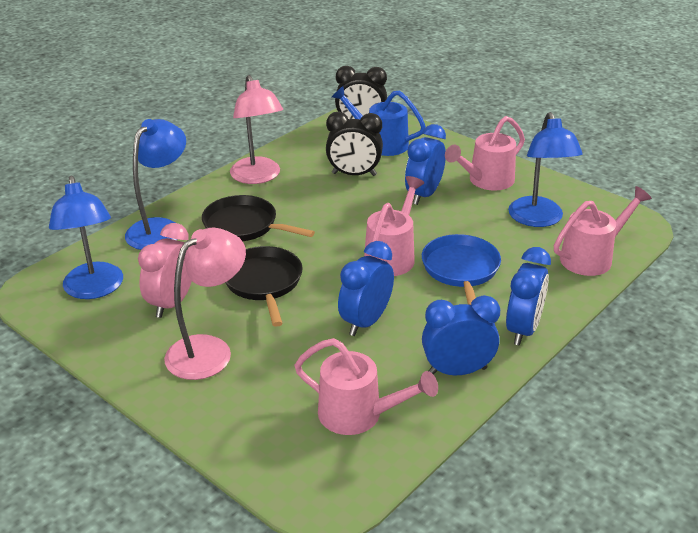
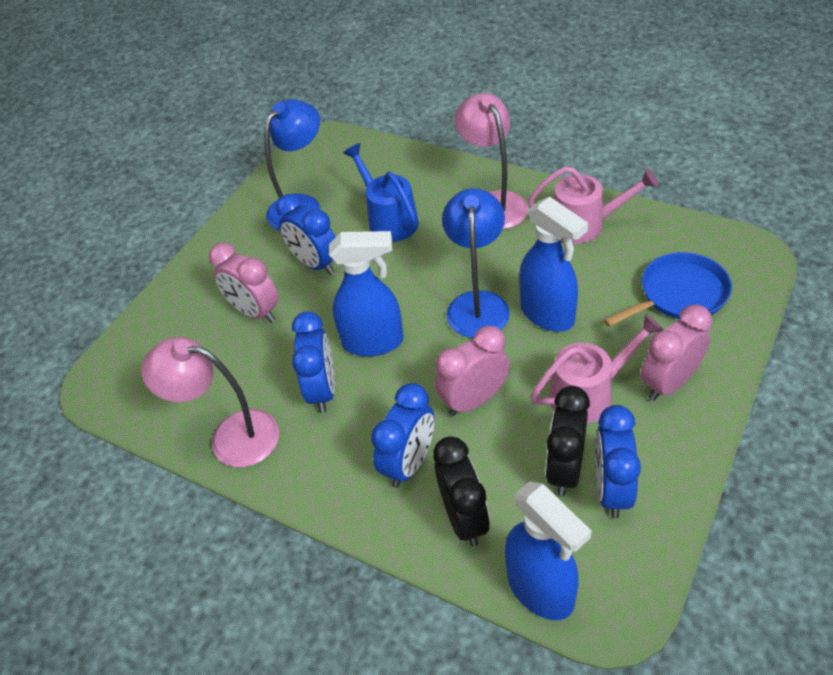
black pan: [202,195,315,241] [225,246,303,327] = 2 -> none = 0
blue lamp: [49,176,123,299] [125,119,186,250] [508,112,583,227] = 3 -> [264,99,320,231] [442,188,510,338] = 2
blue spray bottle: none = 0 -> [329,231,403,357] [505,481,592,620] [519,197,588,332] = 3
pink clock: [138,223,192,318] = 1 -> [209,243,279,323] [435,326,510,416] [641,305,713,401] = 3
pink watering can: [294,338,438,435] [364,176,424,276] [445,116,525,191] [554,186,652,276] = 4 -> [528,166,658,244] [531,314,664,424] = 2

